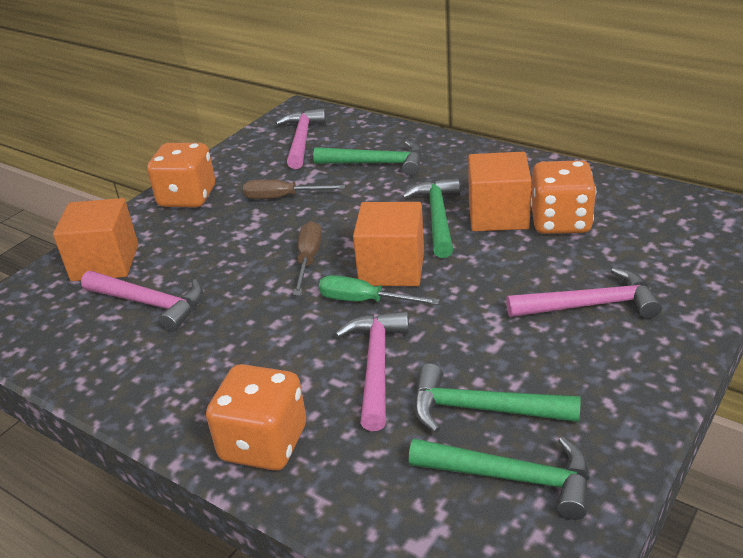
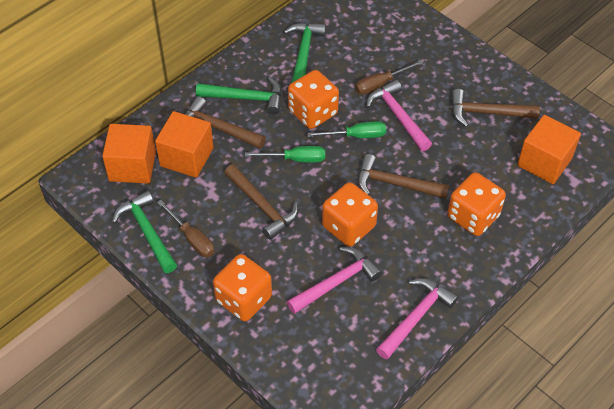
brown hammer: none = 0 -> [185,96,266,149] [224,164,298,240] [358,154,449,199] [451,89,540,127] = 4
green hammer: [313,141,422,176] [401,177,460,258] [409,437,590,520] [414,364,581,433] = 4 -> [112,191,177,273] [196,77,282,115] [284,23,326,83] = 3
green screwdriver: [319,275,440,305] = 1 -> [245,146,325,162] [307,121,386,138] = 2
orange dice: [147,143,215,208] [206,364,306,471] [531,160,596,234] = 3 -> [213,254,272,321] [288,70,339,129] [322,182,378,247] [447,172,506,236] = 4
pink hammer: [81,271,203,332] [275,108,326,169] [335,311,409,431] [506,267,662,319] = 4 -> [287,247,382,314] [366,80,432,151] [376,278,459,359] = 3

